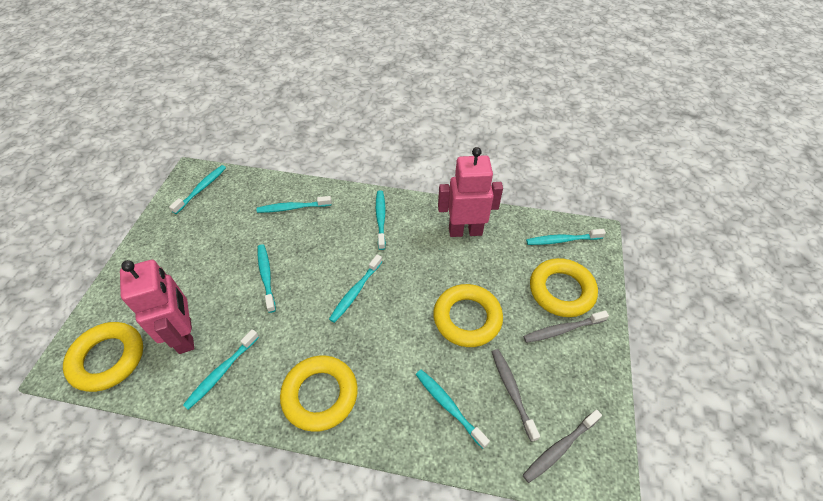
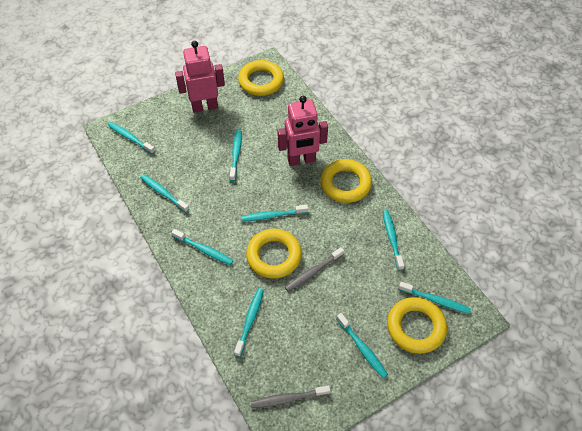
grey toothbrush: [492,349,540,442] [523,311,609,343] [523,409,602,483] = 3 -> [251,385,330,408] [285,247,344,292] = 2
turquoise toothbrush: [169,165,226,214] [183,329,259,410] [257,196,332,213] [258,245,276,313] [329,255,382,323] [376,190,386,250] [416,370,490,449] [526,229,606,245] = 8 -> [108,122,155,154] [140,174,189,213] [171,229,234,265] [230,130,242,181] [234,288,264,357] [241,205,308,221] [337,313,388,379] [383,210,404,270] [399,282,471,314] = 9

